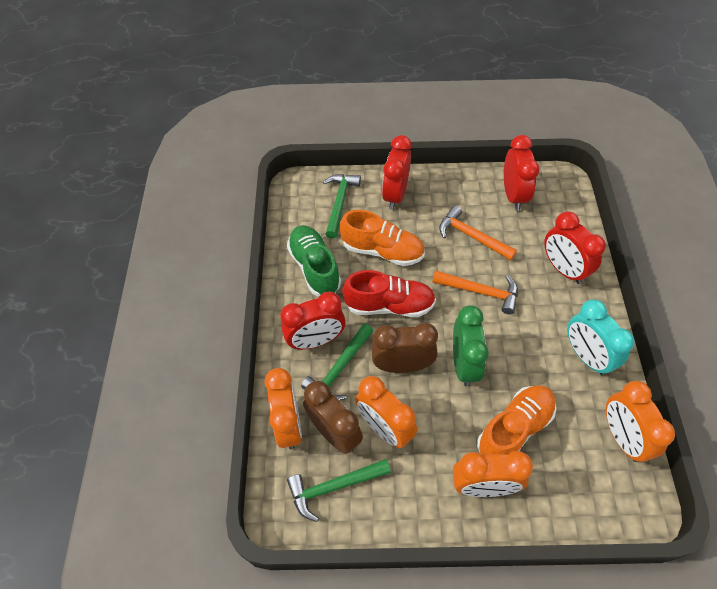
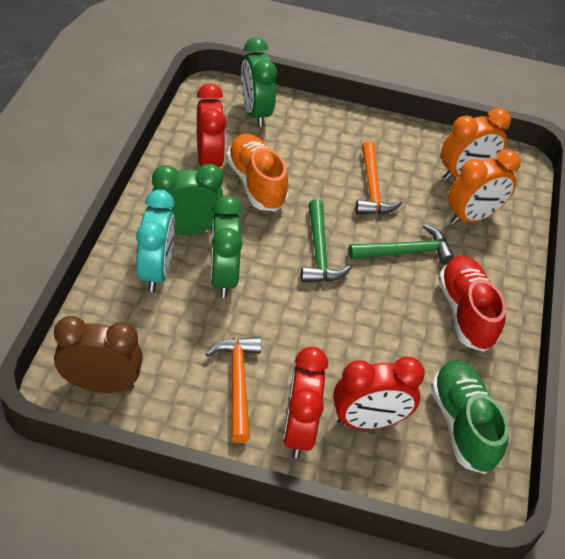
brown clock: [303,381,363,454] [371,323,438,373] = 2 -> [54,316,143,393] = 1
green clock: [453,305,489,387] = 1 -> [152,164,223,235] [211,196,243,298] [241,37,277,127] = 3
green hammer: [287,459,391,522] [301,323,373,401] [323,174,361,239] = 3 -> [301,199,351,282] [349,224,454,265] = 2
orange clock: [265,368,302,449] [355,376,417,448] [453,451,533,497] [606,381,675,462] = 4 -> [441,108,511,180] [448,149,521,225] = 2
orange shoe: [340,210,425,266] [477,385,557,455] = 2 -> [226,134,289,211] = 1
red clock: [280,292,346,350] [382,135,412,210] [504,135,540,210] [544,211,606,284] = 4 -> [197,83,226,167] [283,347,328,458] [333,357,425,430] = 3

